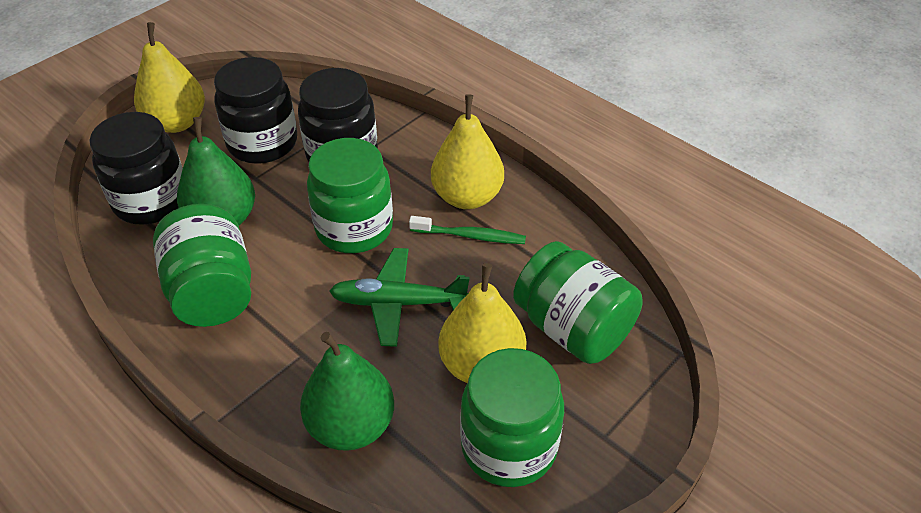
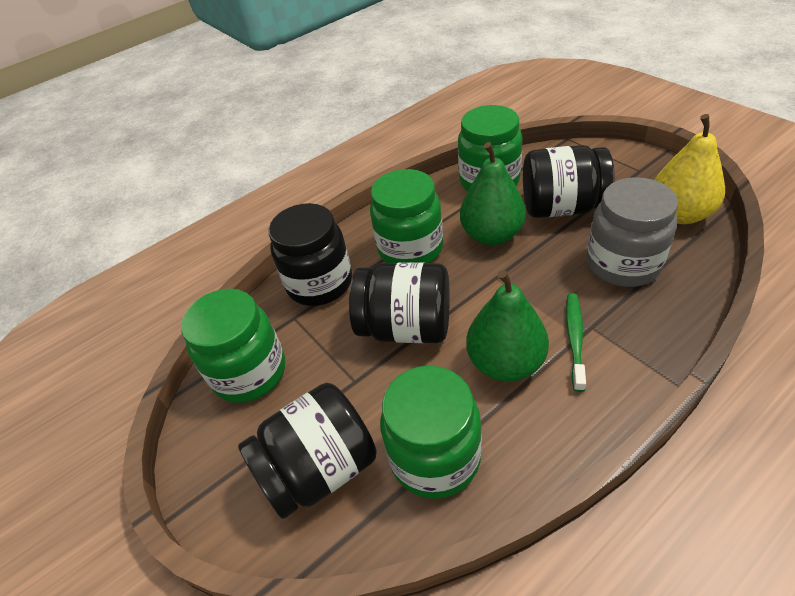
black jar: [89,112,183,225] [214,57,297,164] [298,68,378,162] = 3 -> [238,383,377,519] [268,203,352,306] [349,262,450,343] [523,145,615,218] = 4
green plane: [329,248,470,347] = 1 -> none = 0
grey jar: none = 0 -> [586,177,678,287] = 1
yellow pear: [134,22,205,133] [431,94,504,209] [438,263,526,383] = 3 -> [654,114,725,224] = 1

